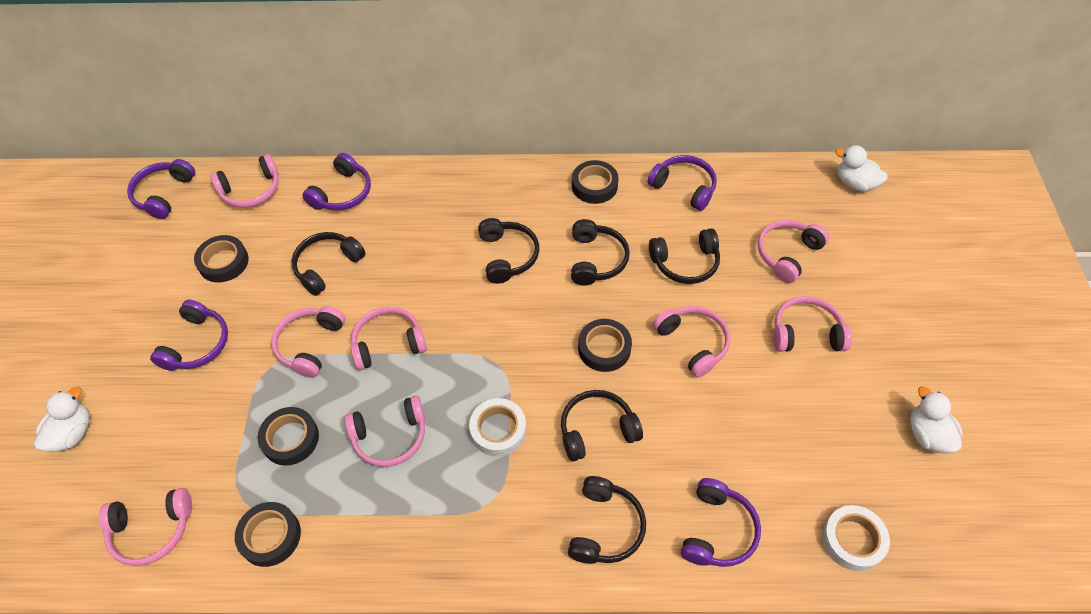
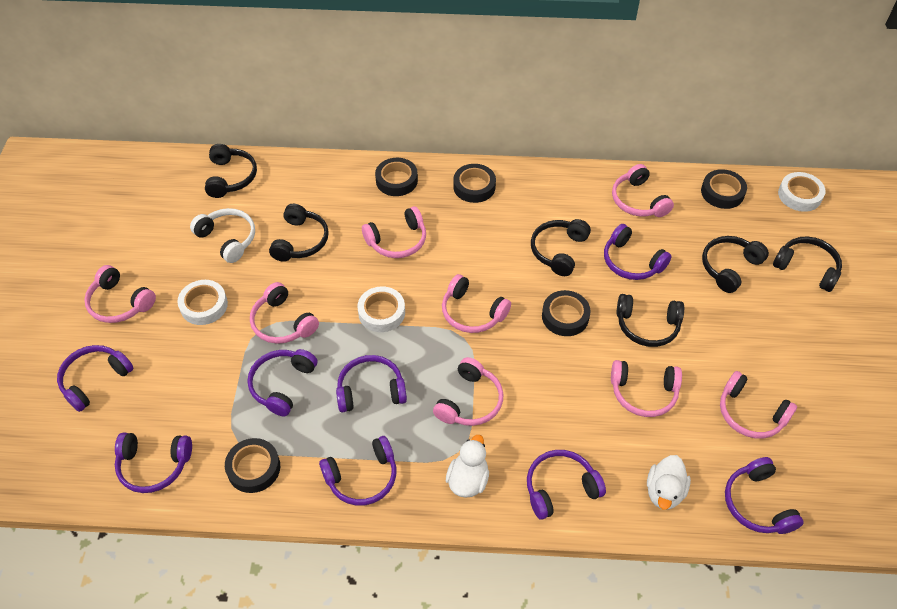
purple headphones: [127,159,195,219] [150,300,228,371] [302,153,371,211] [648,155,717,211] [681,478,761,567] = 5 -> [57,345,134,412] [115,432,192,493] [247,349,317,417] [319,436,396,506] [336,355,407,412] [527,450,606,520] [604,224,672,280] [725,457,804,534] = 8
white duck: [34,387,90,452] [835,145,888,192] [910,387,963,454] = 3 -> [446,435,489,498] [647,455,691,510] = 2
white headphones: none = 0 -> [190,208,255,263] = 1
white tape: [469,398,526,456] [822,505,890,571] = 2 -> [177,280,228,325] [357,286,405,332] [778,172,826,212] = 3

